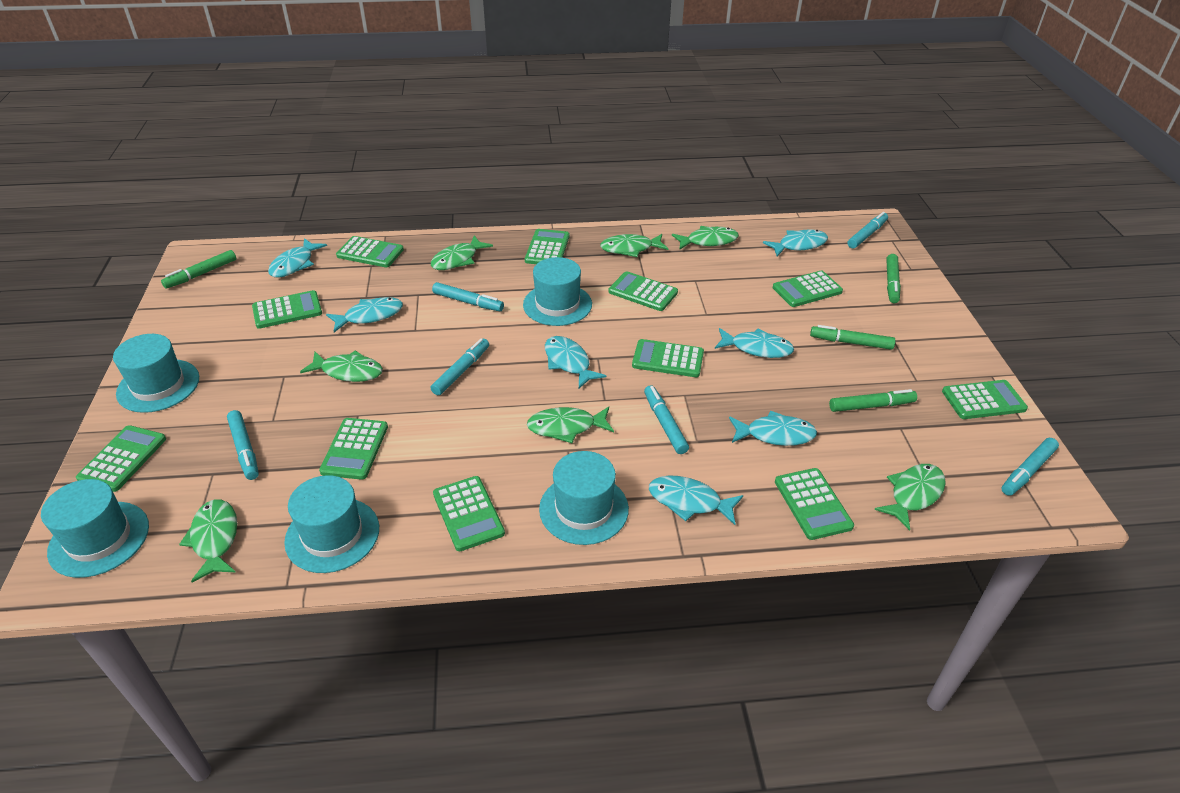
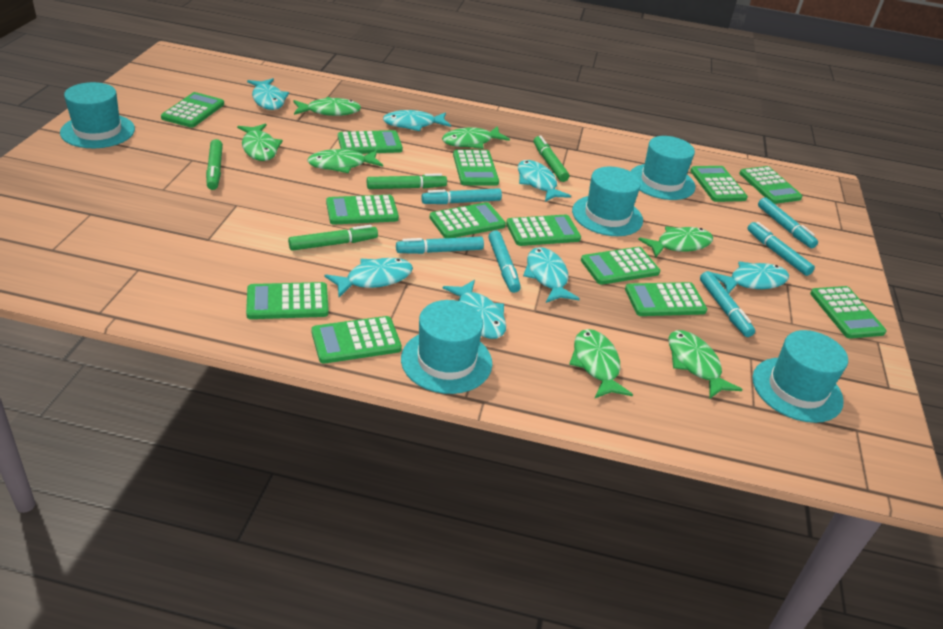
green calculator: [76,425,166,492] [252,290,322,329] [319,418,388,480] [336,236,404,268] [433,476,505,551] [525,229,570,264] [609,271,678,311] [632,339,704,377] [773,271,843,307] [775,468,854,540] [942,380,1028,419] = 11 -> [161,92,224,128] [246,282,329,319] [311,316,402,364] [326,195,399,225] [338,130,403,154] [430,202,506,238] [453,149,499,186] [506,214,581,246] [581,247,660,285] [625,282,707,316] [690,166,748,202] [739,166,803,204] [810,286,887,339] = 13

